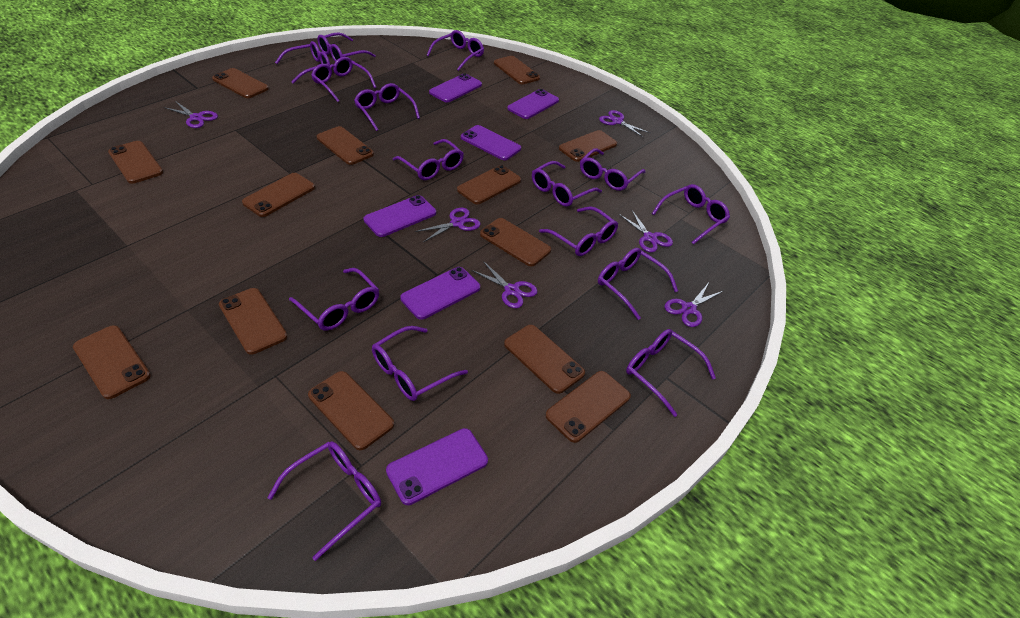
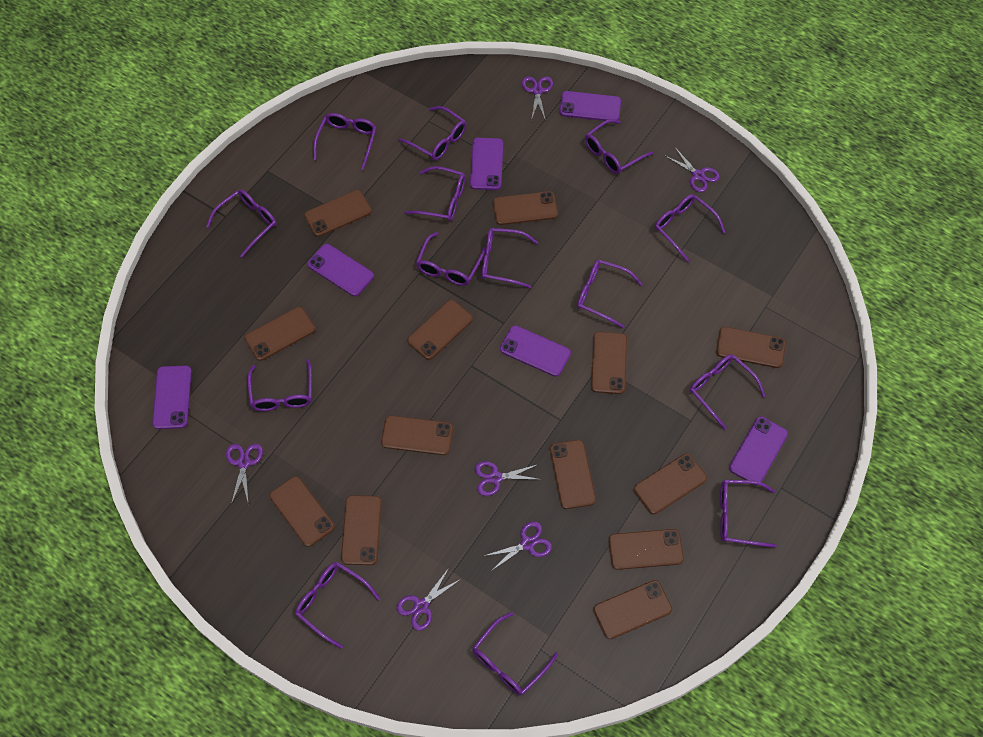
purple glasses: [267,441,381,561] [275,41,330,84] [289,268,379,331] [311,57,377,102] [317,32,376,62] [354,83,420,131] [372,326,468,401] [393,139,464,180] [427,30,484,71] [532,161,602,207] [539,206,618,256] [580,148,645,191] [598,248,678,320] [626,329,716,417] [652,184,730,244] = 15 -> [206,189,277,258] [247,359,312,411] [295,562,380,649] [313,113,377,170] [398,106,466,160] [404,166,465,221] [416,232,486,286] [472,612,558,696] [482,228,538,288] [577,260,642,328] [585,119,653,174] [655,194,726,263] [690,354,766,430] [720,480,777,548] = 14

